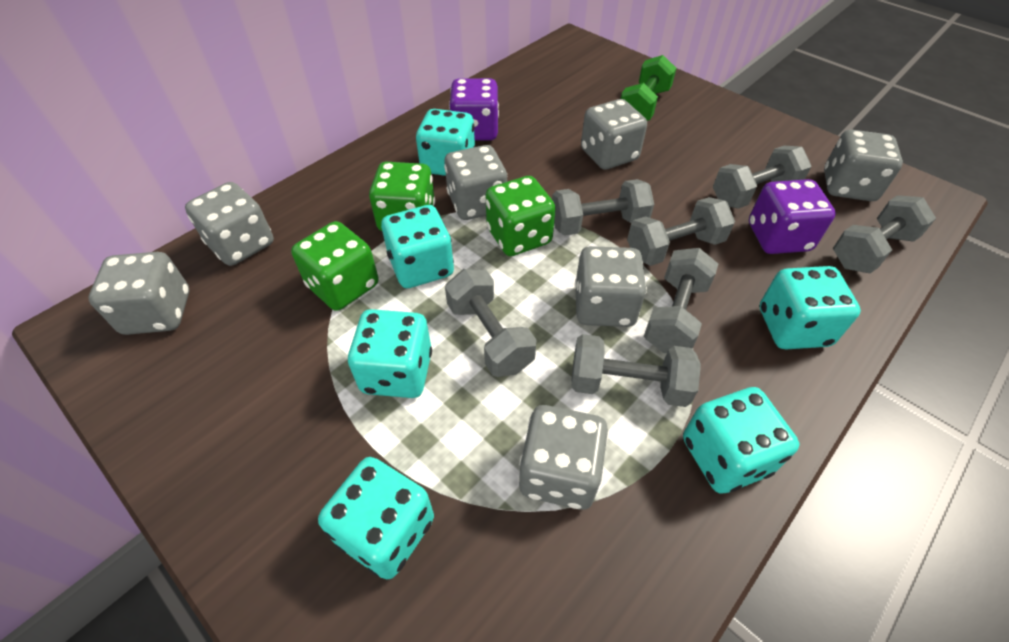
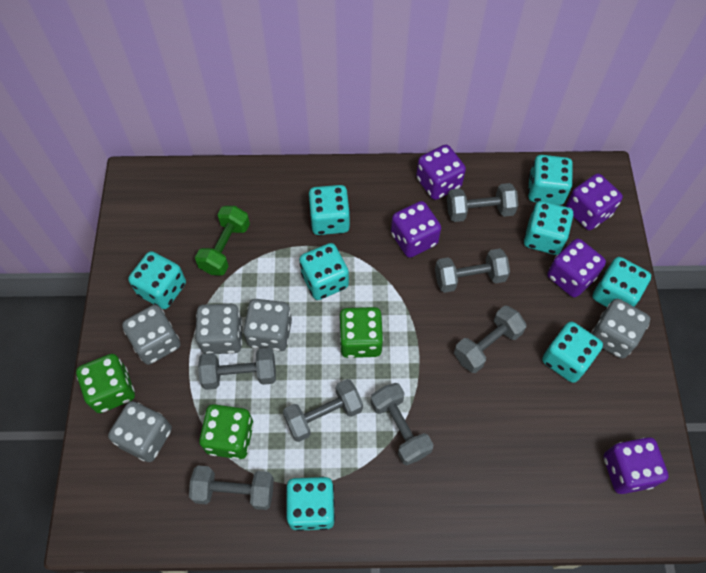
grey dice: [89,252,189,335] [185,182,274,266] [444,145,507,220] [519,405,608,510] [575,246,647,327] [581,99,647,170] [824,130,903,201] = 7 -> [108,401,172,462] [122,305,180,365] [195,304,243,354] [243,299,292,351] [591,299,651,359] = 5
purple dice: [449,78,499,140] [749,179,836,254] = 2 -> [391,201,441,258] [416,145,466,200] [547,239,606,298] [566,174,623,230] [604,437,669,494] = 5
turquoise dice: [318,457,434,579] [348,309,432,398] [381,205,454,288] [416,109,475,176] [683,387,799,494] [760,266,861,349] = 6 -> [128,251,186,309] [286,477,335,531] [299,243,349,300] [308,185,350,235] [524,201,573,255] [528,155,573,205] [542,322,603,383] [593,257,651,307] = 8

